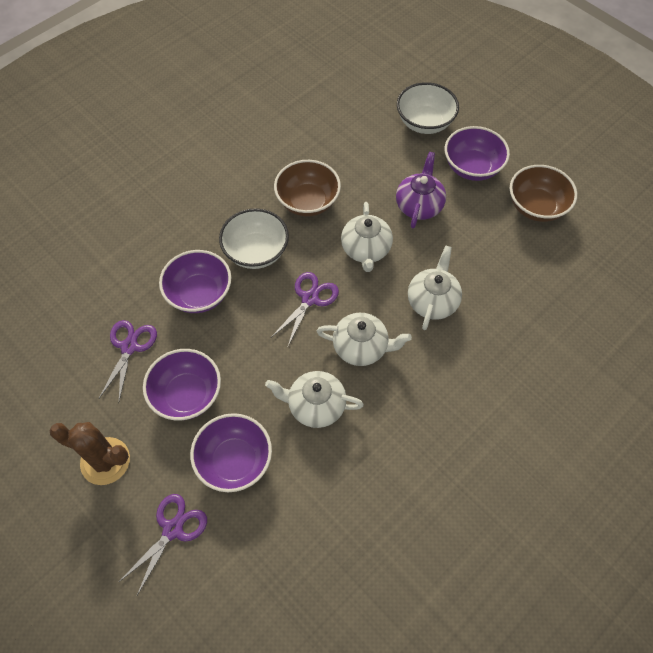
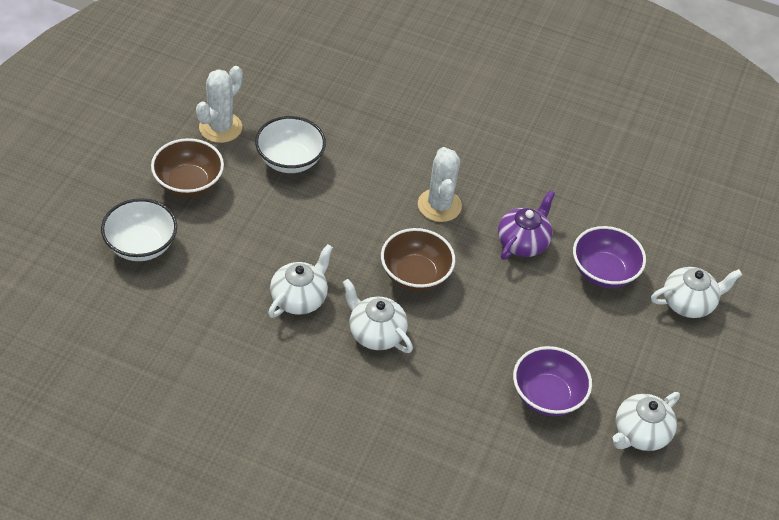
brown cactus: [49,422,130,485] = 1 -> none = 0
purple bowl: [143,349,221,420] [159,250,231,313] [190,413,272,492] [445,126,510,181] = 4 -> [513,346,592,416] [573,226,646,288] = 2
purple scissors: [99,320,157,401] [119,494,207,595] [272,272,339,346] = 3 -> none = 0
white cactus: none = 0 -> [196,66,243,143] [418,147,462,222] = 2

